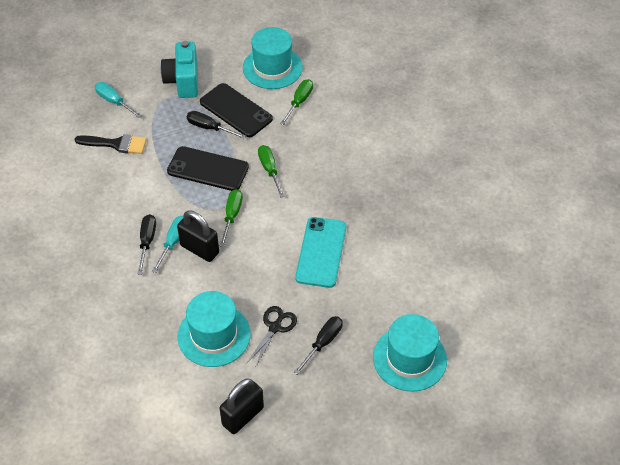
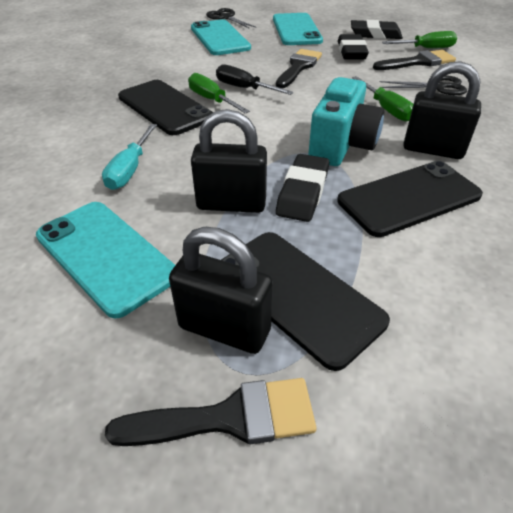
black brush: [74,134,147,154] = 1 -> [105,378,317,446] [276,49,322,88] [373,50,456,70] = 3
black eraser: none = 0 -> [276,154,329,222] [338,34,369,60] [351,20,403,39] = 3
black padlock: [177,211,219,262] [220,379,264,434] = 2 -> [169,227,273,354] [191,109,267,213] [403,61,481,159] = 3
black phone: [167,146,249,191] [200,83,273,137] = 2 -> [118,80,213,135] [221,232,390,371] [337,161,483,237] = 3
black scissors: [247,306,297,368] = 1 -> [206,8,256,29] [380,76,467,95] = 2
black screwdriver: [137,214,156,275] [187,111,246,139] [294,316,343,375] = 3 -> [216,64,294,95] = 1
turquoise hat: [177,291,251,367] [243,27,303,89] [373,314,447,392] = 3 -> none = 0
turquoise phone: [295,217,346,288] = 1 -> [36,202,175,319] [191,19,251,55] [273,13,323,45] = 3
turquoise screwdriver: [95,82,142,118] [152,216,183,273] = 2 -> [102,124,157,190] = 1

